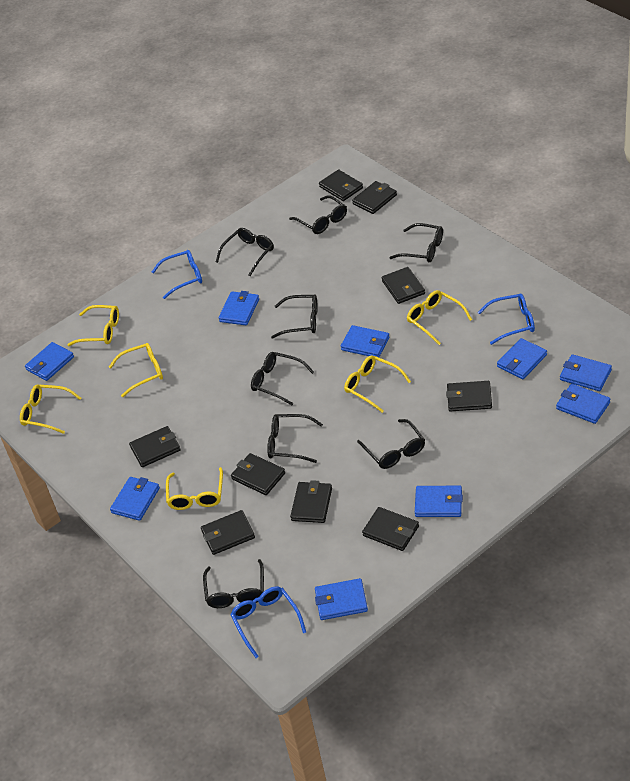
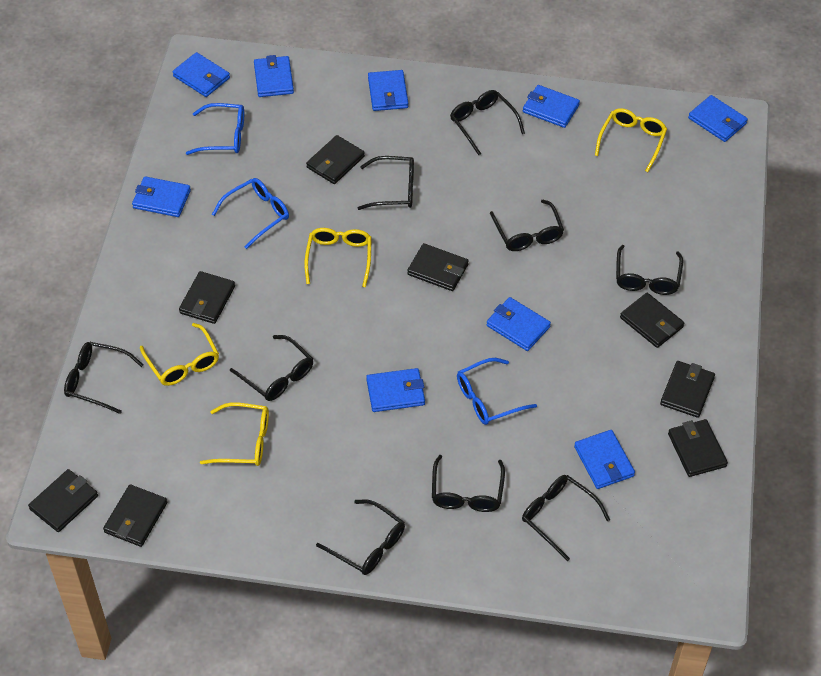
black glasses: [203,559,264,608] [216,228,274,276] [251,352,314,405] [267,414,323,463] [271,294,318,339] [289,195,347,234] [357,419,425,469] [389,223,443,262] = 8 -> [64,342,144,414] [230,335,313,401] [316,499,405,575] [357,156,414,210] [432,455,505,512] [450,90,525,155] [490,200,564,251] [522,475,610,561] [616,245,683,295] = 9
black wallet: [129,426,181,467] [201,510,255,555] [231,453,285,495] [290,480,332,523] [319,170,363,201] [352,181,397,214] [362,507,419,551] [382,267,425,304] [446,381,492,411] = 9 -> [28,469,98,532] [103,485,167,547] [179,271,235,324] [306,135,365,184] [407,243,469,291] [620,293,684,348] [660,361,715,418] [668,419,728,477] = 8
yellow glasses: [20,385,81,434] [67,305,119,346] [109,343,163,397] [166,467,223,510] [344,355,411,413] [407,290,472,345] = 6 -> [140,323,219,386] [200,402,269,466] [304,228,372,287] [595,108,667,172] = 4

